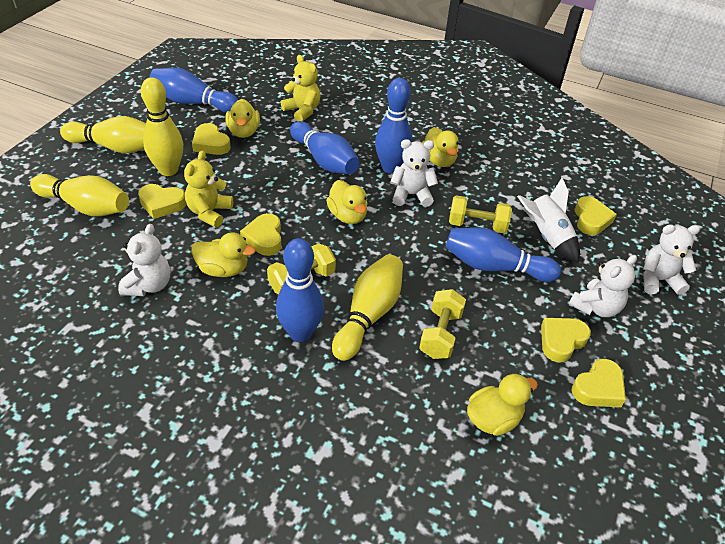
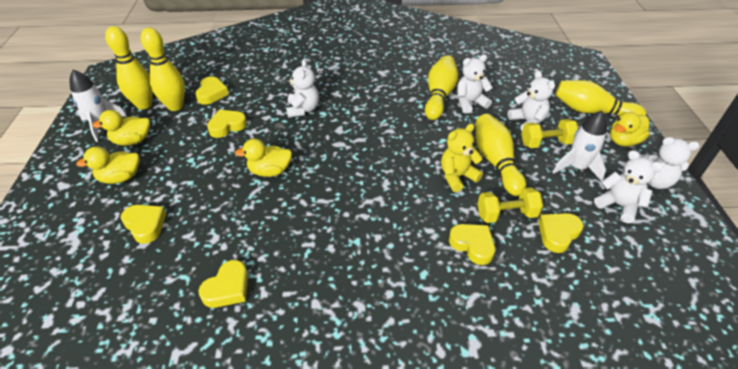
blue bowling pin: [149,68,238,112] [276,238,324,342] [290,121,360,174] [375,78,412,174] [445,228,561,282] = 5 -> none = 0
white rocket: [517,178,580,263] = 1 -> [70,70,127,142] [553,111,607,182] = 2
white teddy bear: [118,224,170,296] [390,139,438,207] [569,255,637,317] [643,224,700,295] = 4 -> [286,59,319,118] [457,54,493,114] [508,70,555,131] [594,150,663,223] [640,137,700,189] = 5
yellow bowling pin: [30,174,129,216] [60,116,146,153] [141,77,183,176] [332,254,403,361] = 4 -> [105,26,153,110] [141,28,185,111] [425,55,458,120] [476,114,526,196] [555,80,646,116] = 5
yellow duck: [191,232,256,277] [225,99,260,138] [326,180,368,224] [422,127,459,167] [467,374,538,436] = 5 -> [76,147,140,184] [92,110,150,146] [235,139,292,177] [610,112,650,146] = 4
yellow dumbbell: [267,243,336,294] [419,289,466,359] [449,195,512,233] = 3 -> [477,187,543,223] [521,119,578,148] = 2
yellow teddy bear: [184,151,233,228] [281,55,320,121] = 2 -> [441,124,483,192] = 1

